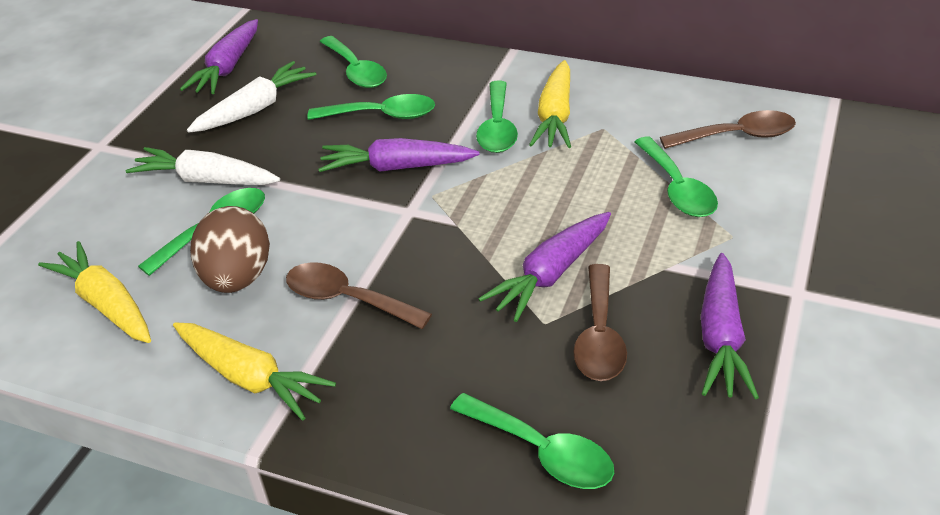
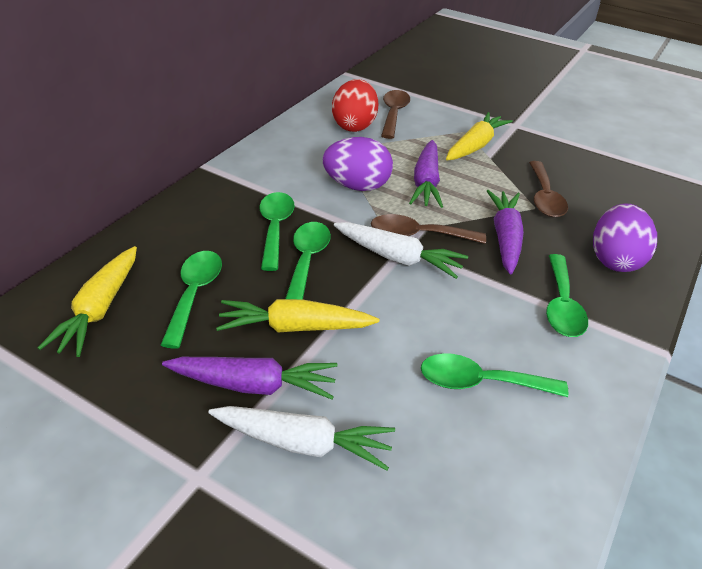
brown egg: [190,206,270,293] = 1 -> none = 0
green spoon: [138,188,265,276] [307,94,435,120] [320,36,387,88] [450,393,614,489] [476,81,518,153] [634,137,718,217] = 6 -> [161,251,222,349] [260,192,295,271] [285,222,331,299] [421,353,568,397] [546,254,588,337] = 5
purple carrot: [180,19,258,94] [318,138,480,172] [478,212,611,322] [701,253,759,399] = 4 -> [162,357,338,400] [409,140,443,208] [487,190,524,274] = 3
purple egg: none = 0 -> [322,137,393,191] [593,203,657,272] = 2
red egg: none = 0 -> [332,79,378,132] = 1

